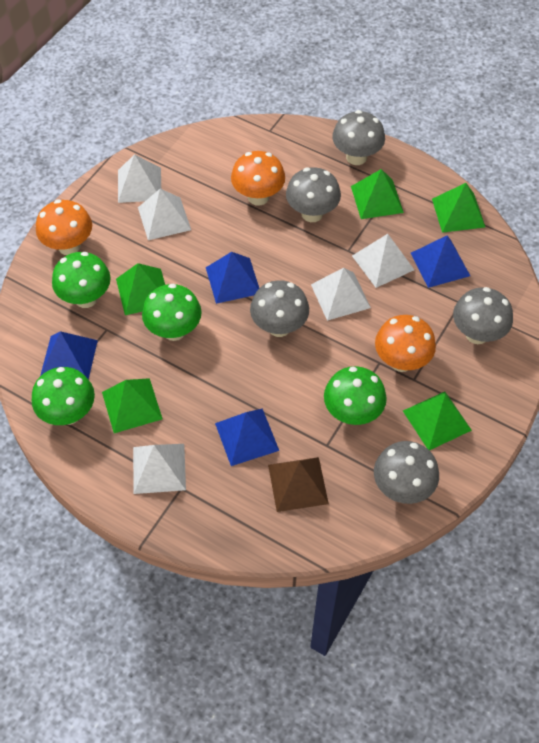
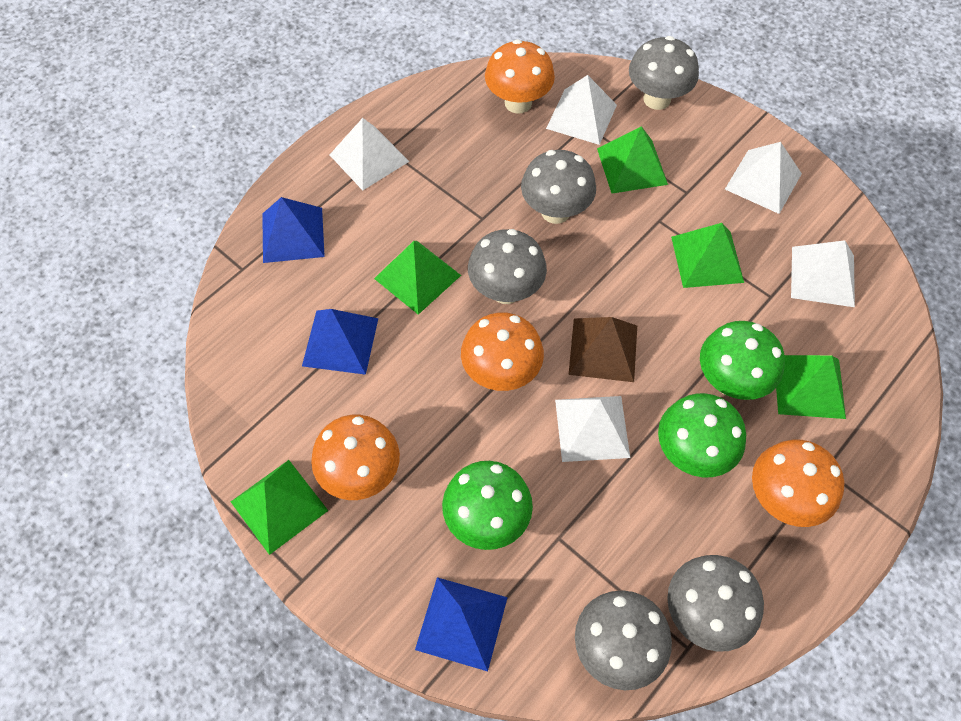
blue pyramid: [40,331,98,380] [206,252,259,304] [215,409,279,466] [411,235,470,288] = 4 -> [262,197,325,263] [302,309,378,375] [415,577,508,671] = 3
green mushroom: [32,367,95,425] [52,252,111,308] [142,284,202,341] [324,366,387,425] = 4 -> [442,461,533,550] [658,393,746,477] [700,321,785,400] = 3
orange mushroom: [36,199,92,255] [231,151,285,206] [375,315,436,372] = 3 -> [311,415,400,500] [461,312,544,391] [485,39,555,114] [752,439,844,527] = 4

